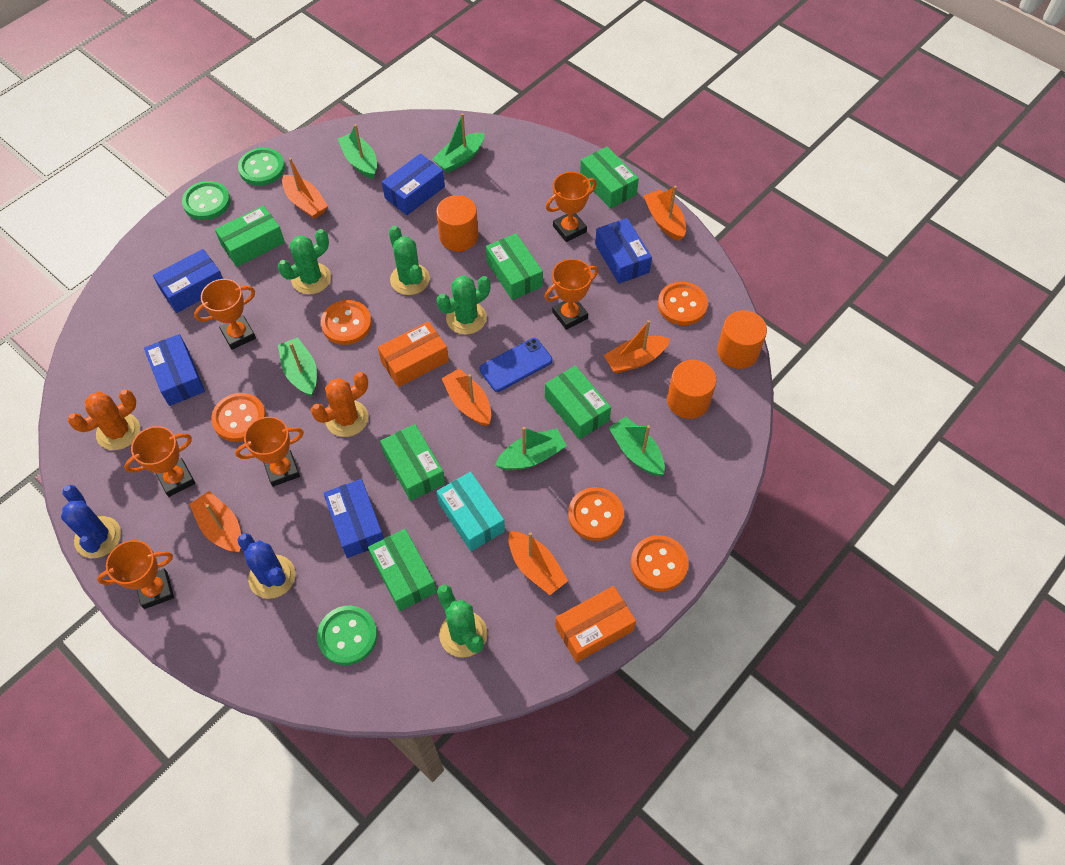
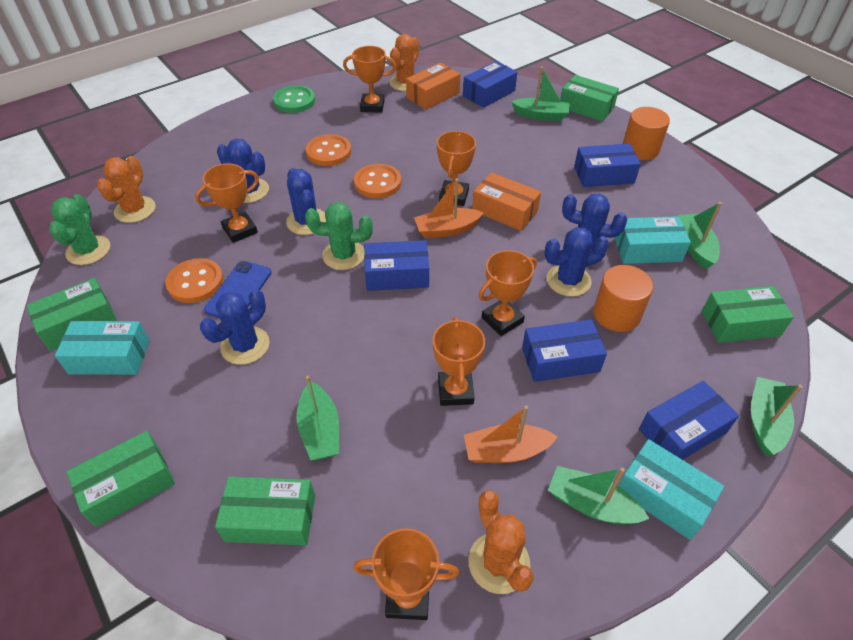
blue cactus: [61,485,121,558] [237,533,295,599] = 2 -> [200,289,270,365] [217,139,269,203] [286,168,326,235] [544,227,609,297] [562,193,627,250] = 5
green box: [215,205,285,267] [368,529,437,611] [380,424,445,501] [486,233,543,300] [545,366,611,439] [580,146,639,209] = 6 -> [26,278,117,351] [66,431,175,527] [215,476,315,545] [560,75,619,122] [702,286,794,343] = 5
green button: [182,181,231,220] [238,148,285,186] [317,606,377,665] = 3 -> [273,85,315,113] = 1
green cactus: [278,229,331,294] [389,226,430,295] [437,276,491,334] [437,584,488,657] = 4 -> [49,194,110,265] [305,202,373,270] = 2
orange boat: [189,491,241,552] [282,158,328,219] [441,368,491,426] [508,531,568,595] [604,320,670,374] [644,186,686,241] = 6 -> [414,178,483,238] [464,405,558,463] = 2
orange button: [211,393,266,442] [321,300,372,345] [568,487,624,541] [631,535,689,591] [658,281,708,325] = 5 -> [165,258,224,303] [306,134,351,166] [354,164,401,198] = 3
orange cactus: [68,389,140,450] [311,372,368,437] = 2 -> [97,156,155,223] [389,34,419,91] [468,490,534,594] = 3
orange cylinder: [436,195,479,251] [667,360,717,419] [717,310,767,369] = 3 -> [593,265,653,332] [623,107,670,160] = 2
turquoise box: [437,472,505,551] = 1 -> [55,321,150,375] [615,216,691,264] [618,439,724,540] = 3

